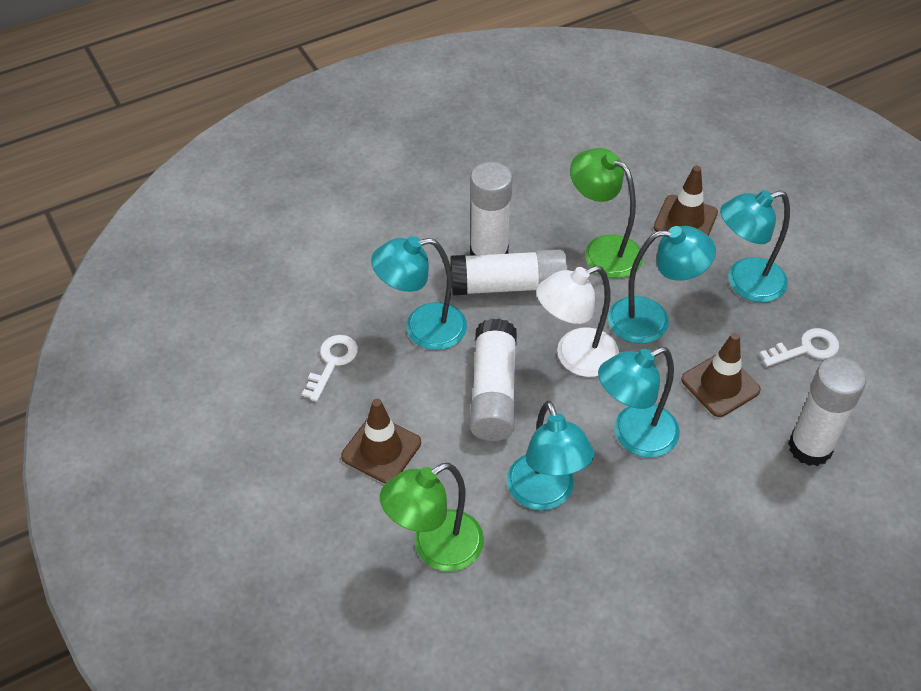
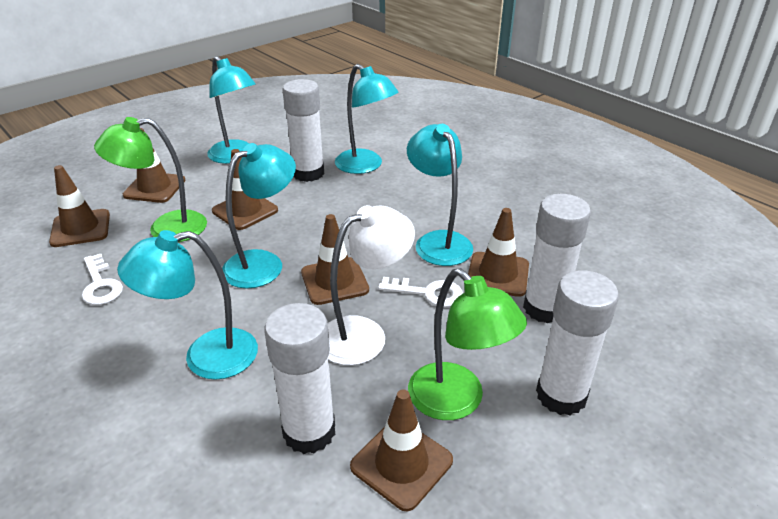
brown traffic cone: [341,399,421,483] [654,166,718,236] [681,333,761,417] = 3 -> [49,165,110,247] [123,128,185,203] [212,149,278,230] [301,214,369,305] [350,389,453,512] [468,208,529,297] = 6

